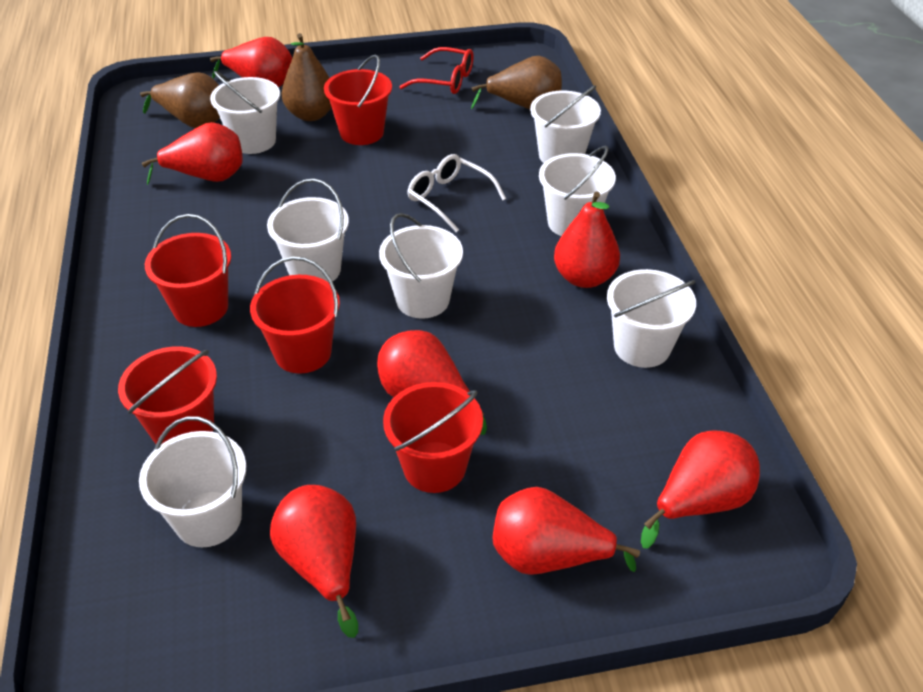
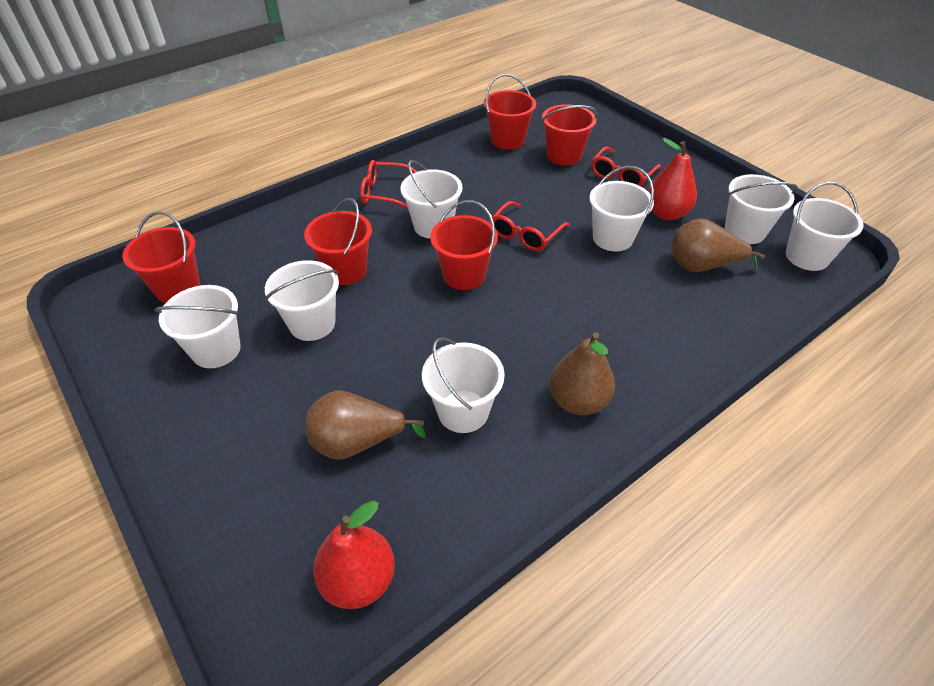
red glasses: [399,47,474,94] = 1 -> [360,160,417,209] [490,201,570,251] [591,147,661,186] = 3
red pear: [142,122,243,185] [210,37,292,87] [270,485,358,638] [377,330,487,435] [493,487,640,575] [554,191,620,288] [641,430,760,548] = 7 -> [313,501,395,609] [648,138,697,220] = 2
white glasses: [407,154,506,232] = 1 -> none = 0

